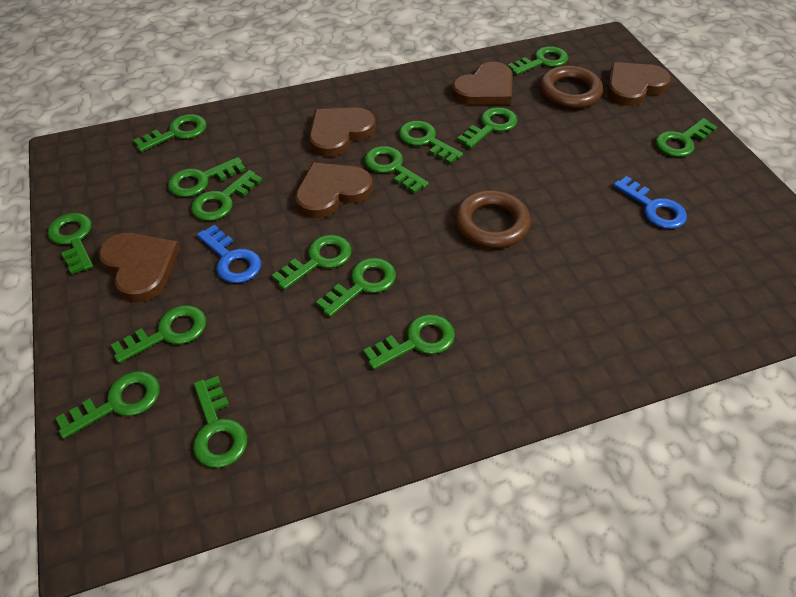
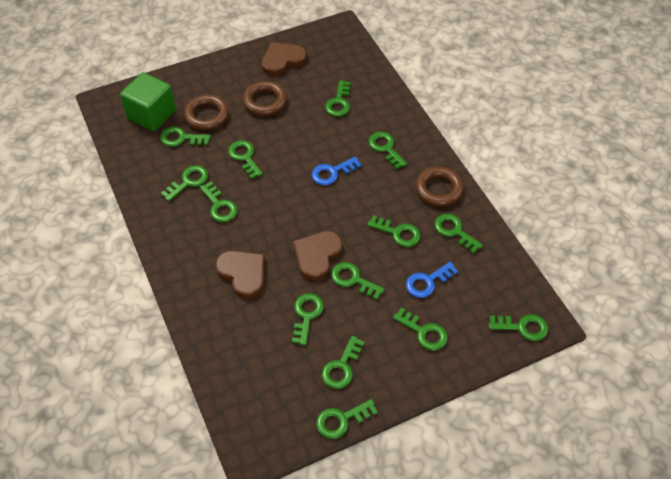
brown heart: [98,233,180,302] [295,162,372,218] [309,107,376,157] [452,62,513,105] [607,62,671,106] = 5 -> [215,251,265,299] [262,42,307,76] [293,231,342,281] = 3
brown ring: [455,190,531,249] [539,65,603,109] = 2 -> [184,95,229,130] [243,81,287,116] [415,167,464,207] = 3
green cube: none = 0 -> [120,72,176,131] = 1
green key: [48,213,93,274] [56,371,160,439] [111,305,206,363] [133,114,206,152] [168,157,246,197] [191,170,262,221] [193,376,247,468] [272,235,352,290] [316,258,396,317] [363,314,455,370] [364,146,429,193] [399,121,463,164] [457,107,517,148] [507,46,568,75] [655,118,717,157] = 15 -> [160,127,211,147] [161,165,208,201] [200,182,238,222] [228,140,263,179] [292,293,324,346] [316,399,378,439] [322,336,365,389] [325,80,351,117] [331,262,385,300] [367,215,421,247] [369,132,407,170] [393,307,448,351] [434,214,483,254] [489,314,548,341] = 14

